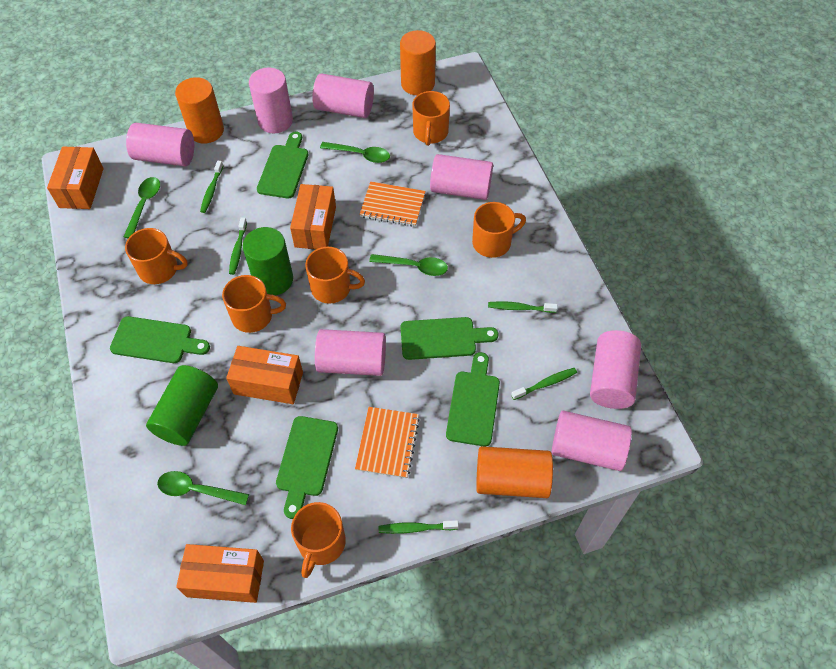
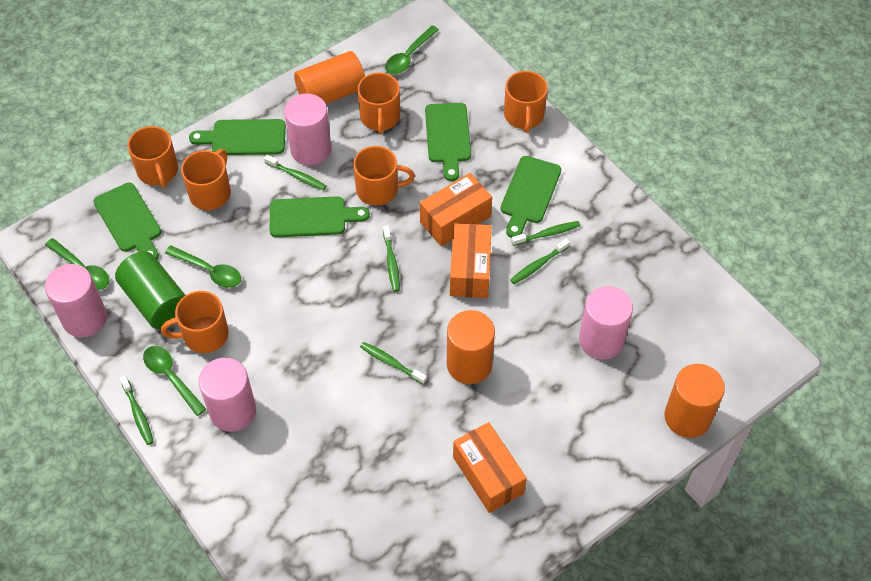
green cylinder: [146,365,218,446] [243,227,293,295] = 2 -> [115,251,185,329] = 1
green toothbrush: [200,161,223,213] [229,217,247,275] [379,520,459,534] [488,301,558,313] [511,368,577,400] = 5 -> [120,376,154,445] [264,155,327,190] [360,342,427,385] [383,226,400,292] [510,238,570,284] [511,221,580,246] = 6
orange box: [47,147,104,209] [176,544,264,603] [226,346,303,404] [290,184,336,249] = 4 -> [420,173,492,247] [450,223,492,298] [453,422,527,513] = 3
orange notebook: [355,407,420,478] [359,182,426,227] = 2 -> none = 0
pink cylinder: [126,123,194,166] [249,68,293,133] [312,73,374,118] [315,329,386,376] [430,154,493,200] [552,411,632,471] [590,330,641,409] = 7 -> [45,264,107,337] [198,358,256,432] [284,94,331,166] [579,286,633,360] = 4

